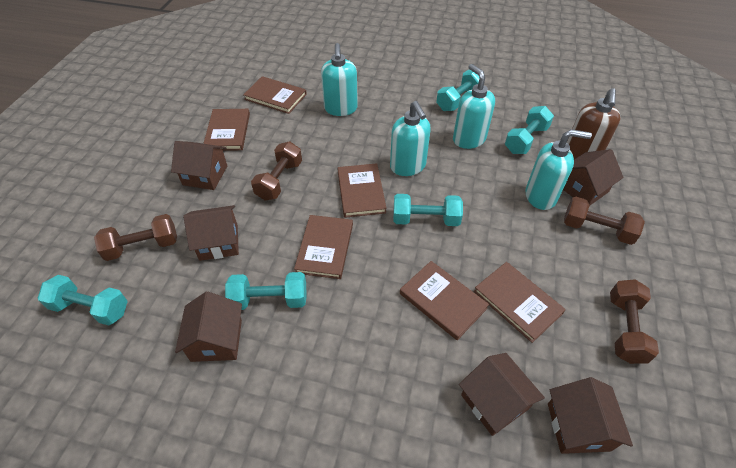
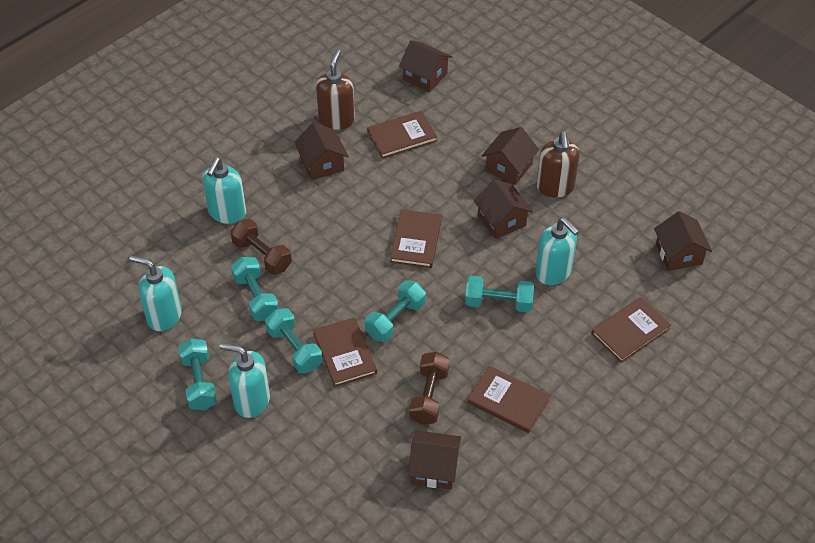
brown book: [203,109,250,151] [243,76,307,114] [294,215,353,279] [337,163,387,218] [400,261,489,340] [474,262,566,343] = 6 -> [313,317,377,387] [367,111,437,159] [390,209,442,268] [467,366,550,433] [591,297,671,363] = 5
brown dumbbell: [94,214,177,261] [251,142,302,200] [564,197,645,245] [610,279,659,364] = 4 -> [230,219,292,275] [409,352,450,425] = 2
brown soap dispenser: [567,88,621,159] = 1 -> [316,49,355,130] [536,131,580,197] = 2

